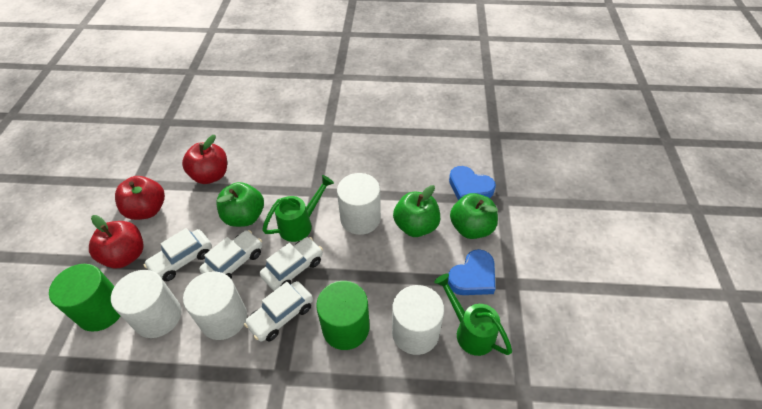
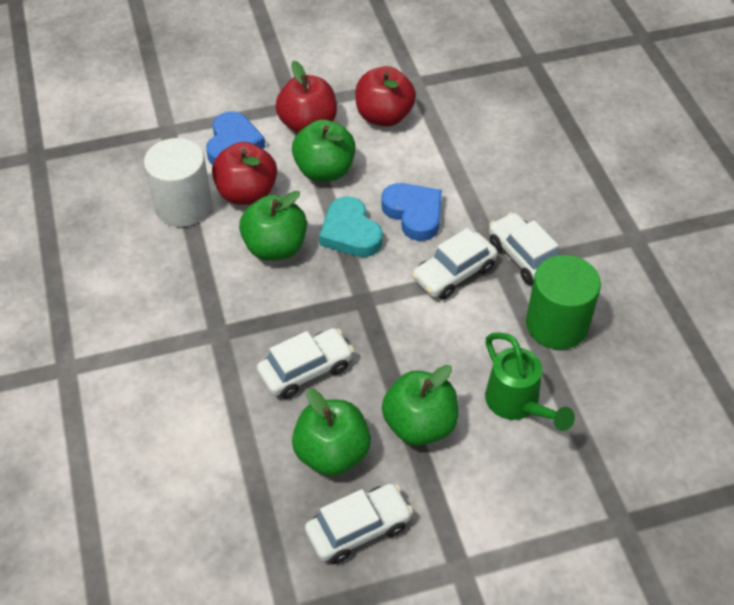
green apple: [217,182,264,227] [393,185,440,237] [450,193,498,239] = 3 -> [239,191,307,261] [292,119,356,182] [292,388,371,476] [382,365,458,446] = 4
green cylinder: [49,264,120,332] [316,281,370,350] = 2 -> [526,255,601,350] = 1
green watering can: [262,175,334,242] [434,273,512,356] = 2 -> [485,332,575,431] = 1
turquoise heart: none = 0 -> [319,196,383,257] = 1
white cylinder: [111,270,181,338] [183,271,247,340] [337,173,381,235] [392,285,444,355] = 4 -> [144,138,212,227] = 1

